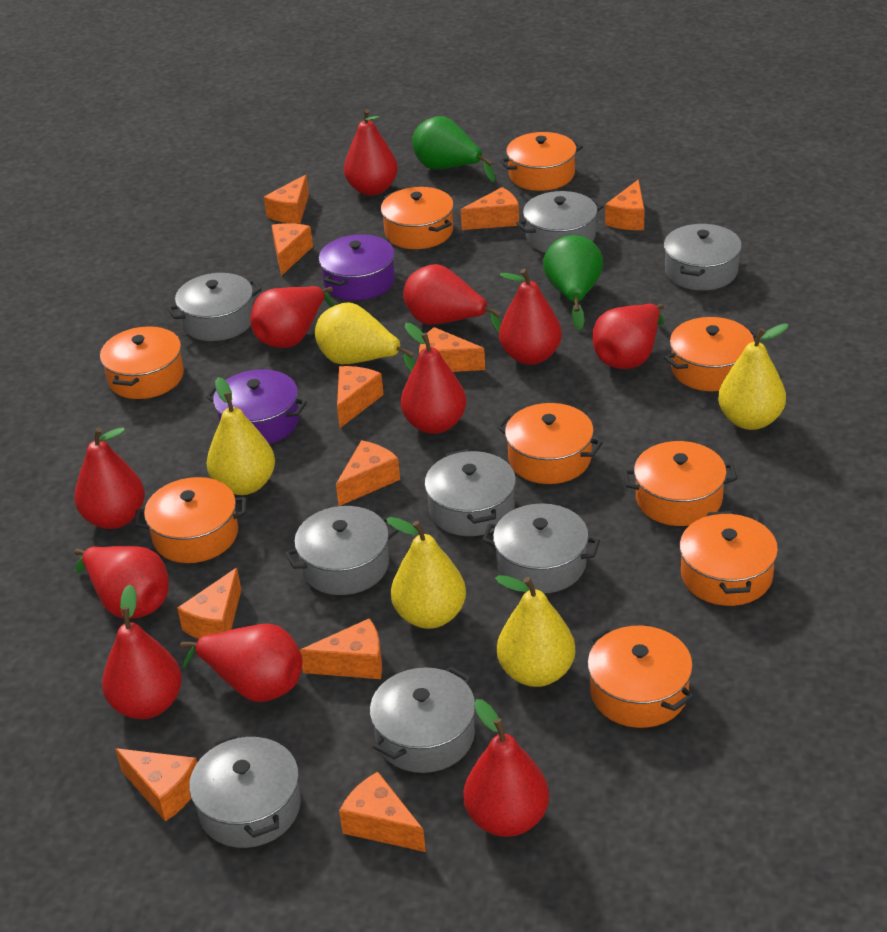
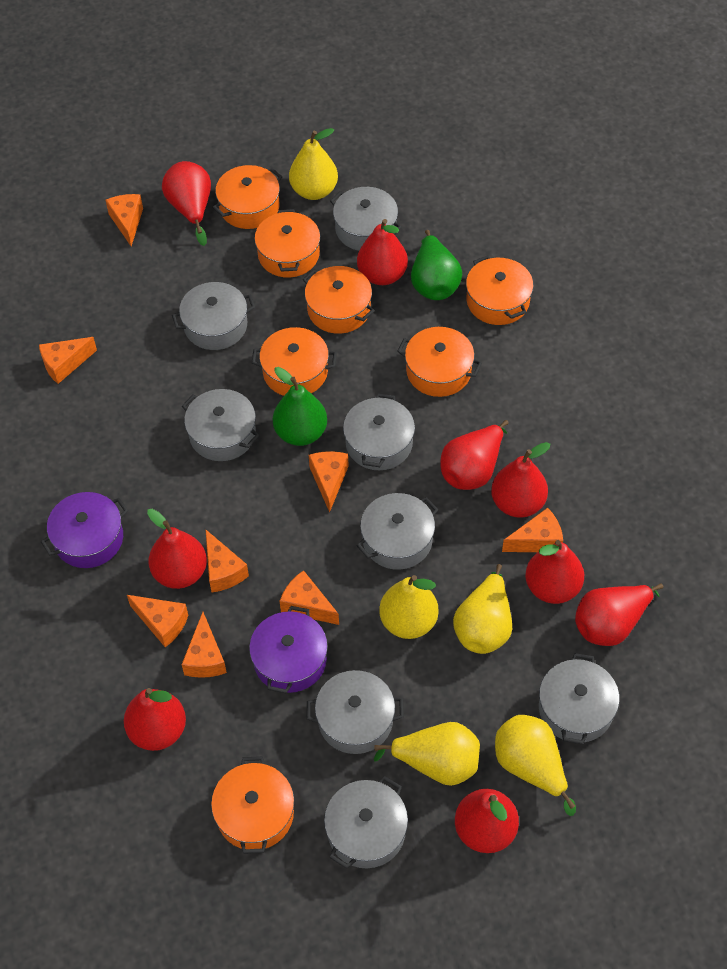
orange cheese: [115,748,197,821] [177,568,241,639] [264,175,309,224] [272,223,313,276] [300,618,382,679] [336,440,400,506] [337,366,384,428] [339,772,426,852] [419,327,485,372] [461,187,519,230] [605,179,645,230] = 11 -> [39,337,97,384] [105,194,143,246] [127,595,188,647] [181,612,227,678] [206,530,249,592] [280,570,339,625] [309,451,349,513] [502,508,563,552] = 8
orange pot: [100,325,184,399] [135,477,246,563] [381,187,454,249] [497,403,603,484] [499,132,583,191] [587,626,694,728] [623,441,737,526] [664,317,758,391] [679,511,778,606] = 9 -> [211,756,294,854] [213,165,282,229] [252,327,337,396] [254,209,320,278] [303,266,375,334] [397,327,482,397] [466,255,533,325] = 7
red pear: [74,428,145,529] [74,546,169,619] [102,584,182,719] [180,624,302,702] [250,286,334,348] [344,109,398,196] [401,323,466,434] [403,264,502,333] [463,699,549,837] [499,269,562,365] [592,304,664,369] = 11 -> [124,688,186,751] [147,509,207,589] [162,161,211,246] [357,219,408,285] [440,420,509,490] [455,789,519,853] [491,442,550,518] [525,540,584,604] [575,583,663,646] = 9

